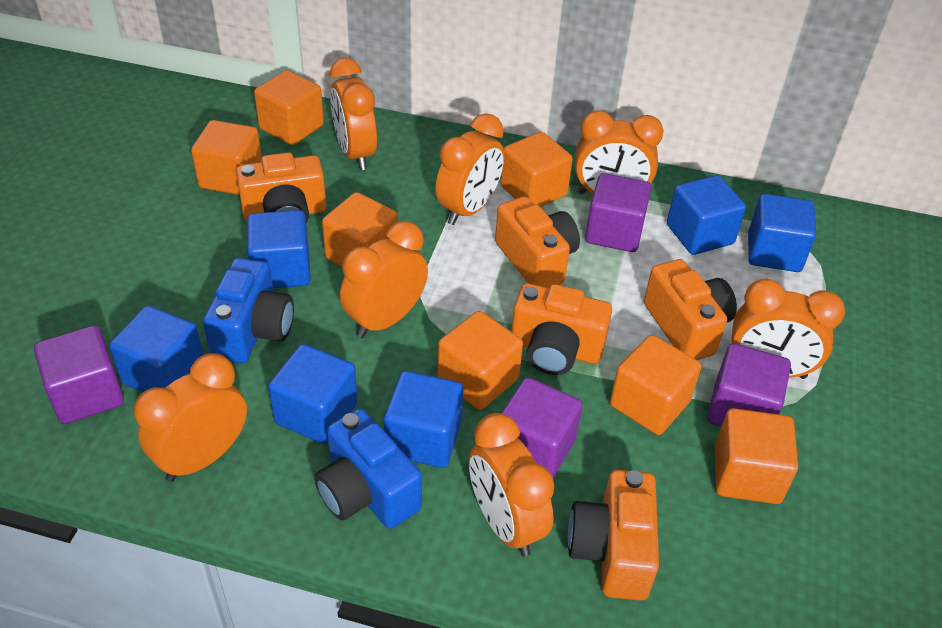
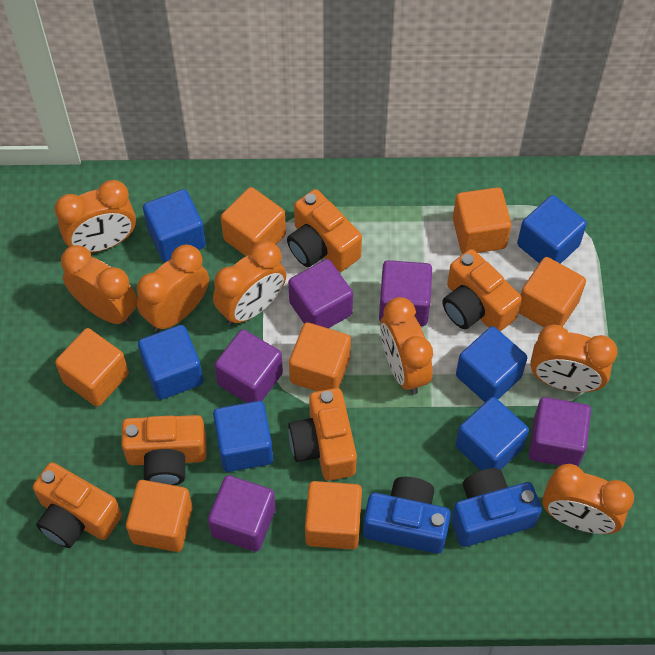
purple cube: [34,325,124,424] [501,377,583,478] [585,173,651,252] [707,343,791,427] = 4 -> [208,475,276,552] [214,329,283,403] [288,259,353,328] [379,260,432,326] [529,397,591,467] = 5

